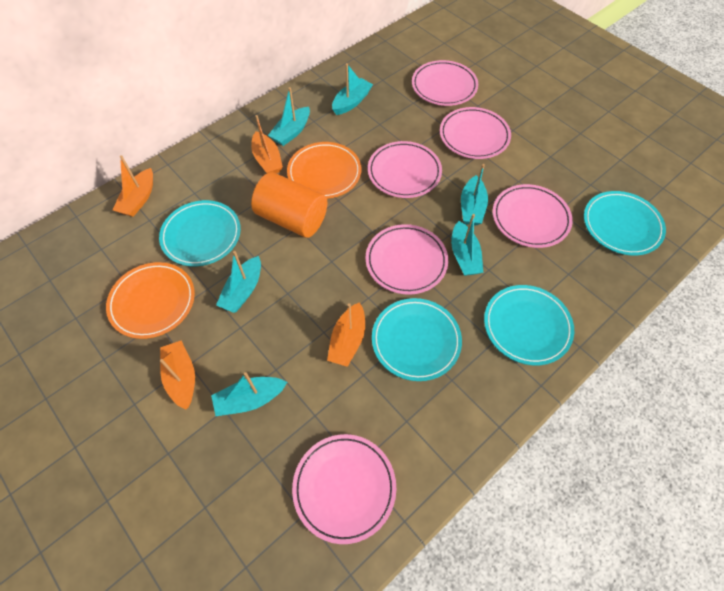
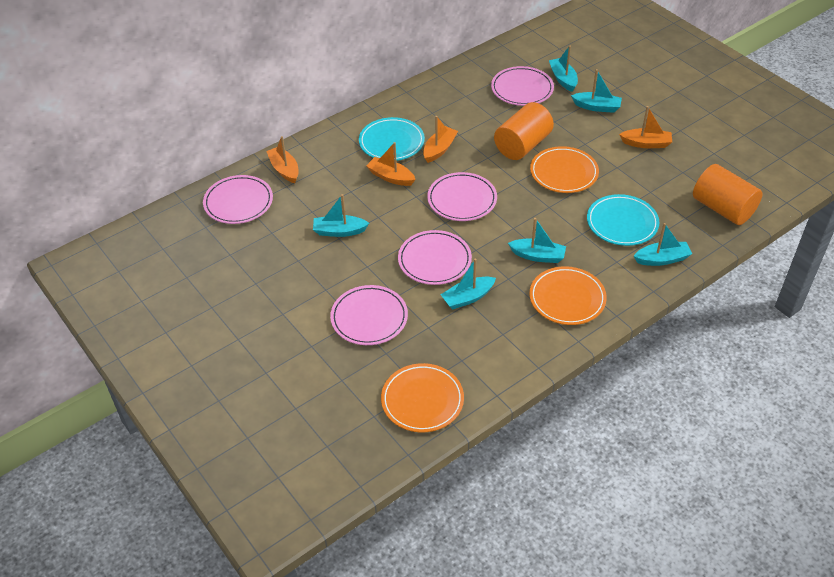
orange cylinder: [251,172,327,238] = 1 -> [494,102,554,160] [693,164,763,225] = 2
orange plate: [106,262,195,339] [287,142,361,199] = 2 -> [381,363,464,432] [529,266,607,325] [530,146,599,193] = 3
pink plate: [292,434,396,544] [366,224,448,295] [368,141,442,198] [412,60,478,106] [440,107,511,159] [493,184,573,248] = 6 -> [203,175,273,224] [330,285,408,345] [398,230,472,285] [427,172,497,221] [491,66,554,106] = 5
turquoise plate: [159,200,241,266] [372,298,462,381] [484,285,574,365] [584,191,666,256] = 4 -> [359,117,425,161] [587,194,659,246] = 2

